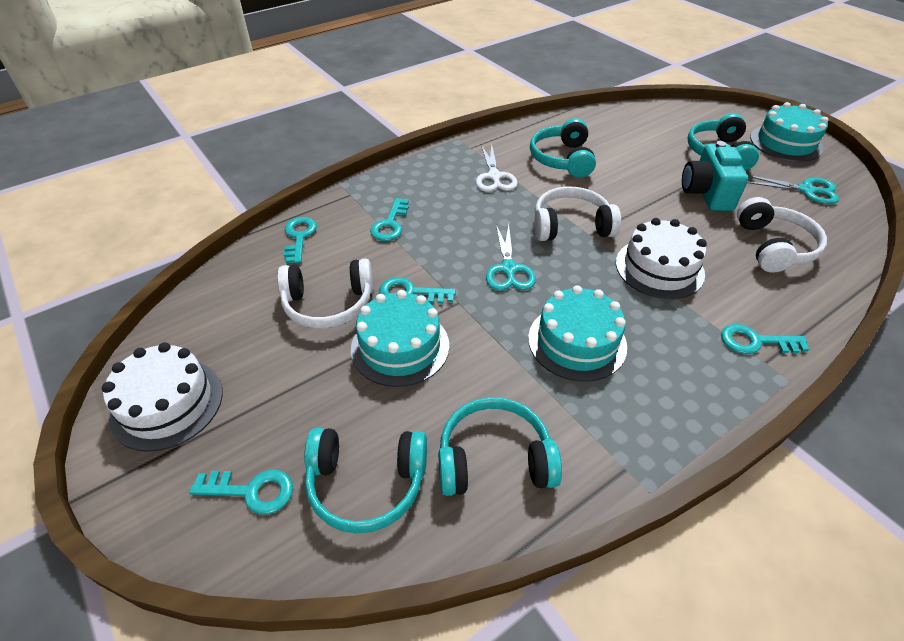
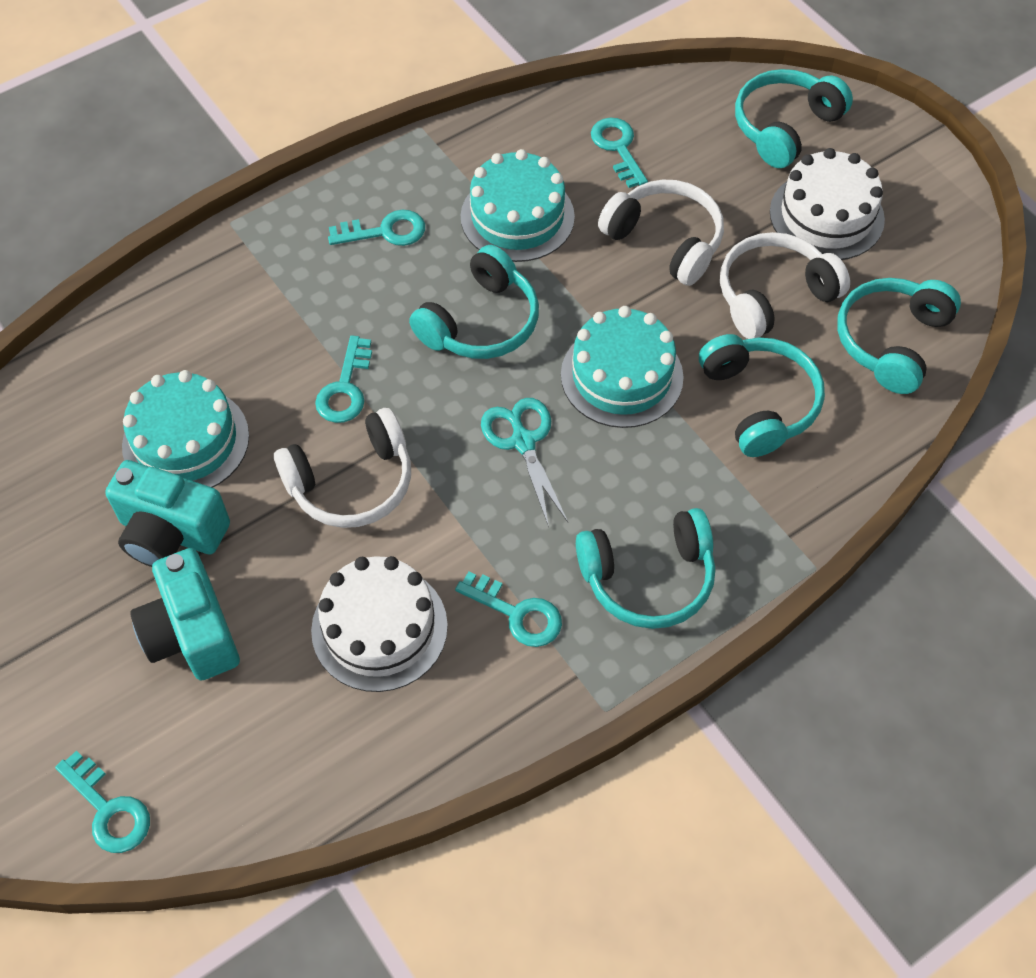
turquoise camera: [682,141,748,211] = 1 -> [105,460,230,567] [130,548,240,680] = 2
turquoise headphones: [304,428,427,533] [438,397,562,496] [530,118,596,178] [688,113,759,171] = 4 -> [409,245,539,359] [576,508,715,629] [699,334,825,457] [735,69,853,168] [837,278,961,394] = 5
turquoise scissors: [486,224,536,291] [747,175,839,204] = 2 -> [481,398,568,527] = 1
white scissors: [476,144,518,192] = 1 -> none = 0

